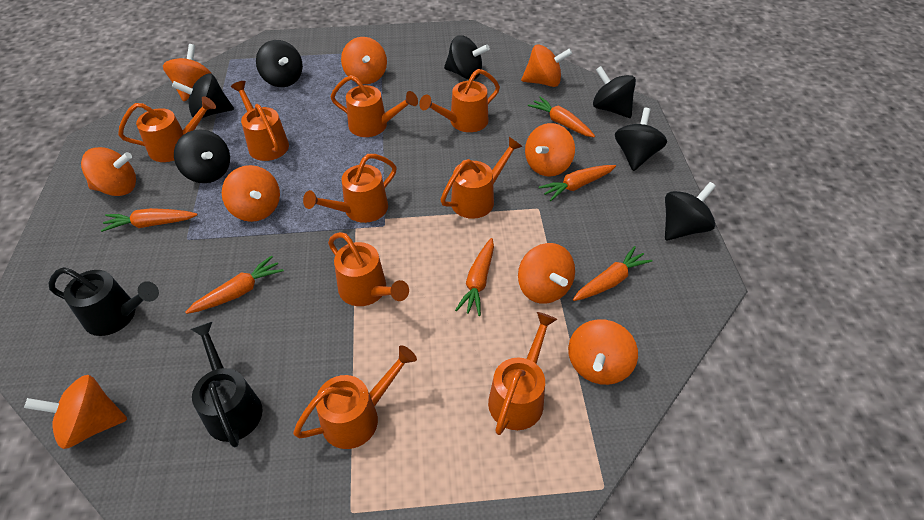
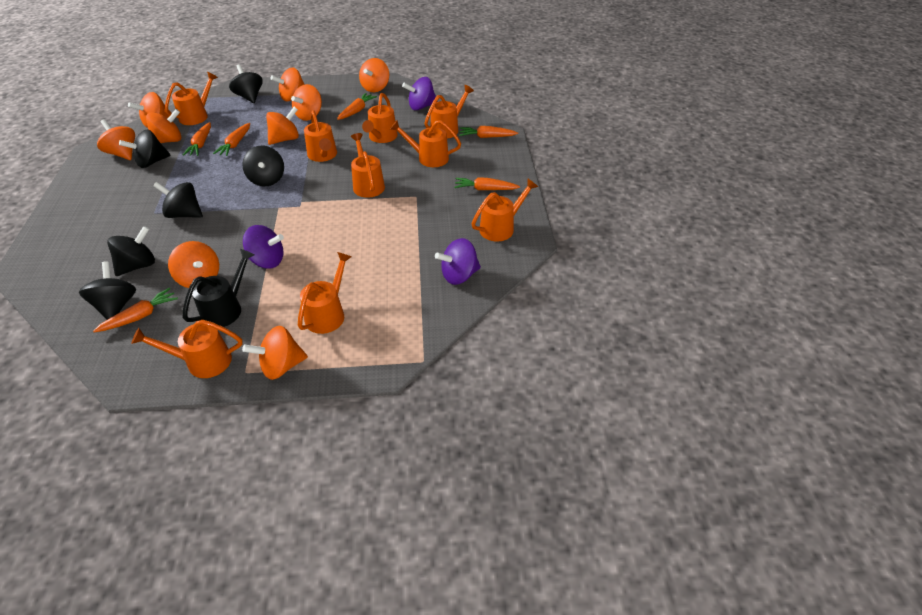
black spinning top: [172,73,234,118] [174,129,230,183] [256,40,303,87] [444,35,490,80] [593,66,636,118] [615,108,667,171] [665,182,716,241] = 7 -> [79,262,136,320] [107,226,155,276] [119,130,171,168] [153,182,203,218] [229,64,263,103] [242,146,284,186] = 6
black watering can: [48,267,159,336] [191,321,263,447] = 2 -> [183,249,255,327] = 1
purple spinning top: none = 0 -> [243,225,284,268] [402,77,438,110] [435,238,481,285] = 3

